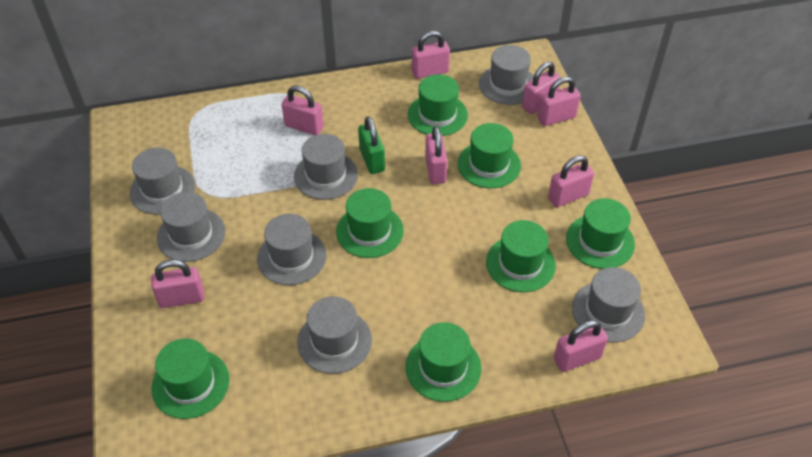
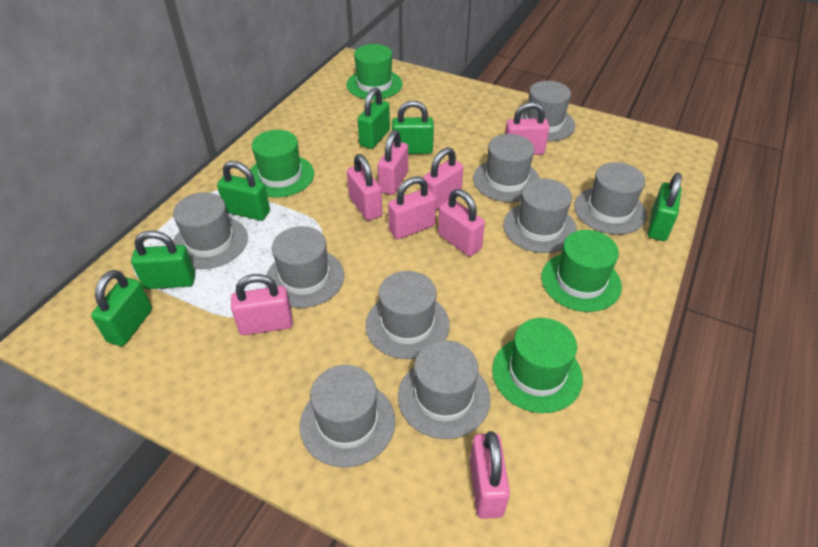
green hat: [151,339,229,419] [336,188,404,258] [405,322,482,402] [408,74,468,136] [457,123,521,188] [486,220,556,292] [566,198,635,269] = 7 -> [250,130,314,197] [347,44,403,100] [492,318,583,413] [541,230,622,312] = 4
green padlock: [358,116,385,174] = 1 -> [91,270,152,346] [131,230,195,289] [217,161,270,221] [358,87,390,149] [392,101,434,154] [648,173,682,241] = 6
grey hat: [130,148,196,215] [157,192,225,262] [257,214,326,285] [294,134,358,200] [297,296,372,374] [479,45,534,105] [572,267,645,343] = 7 -> [173,192,248,269] [265,226,344,308] [300,365,395,468] [366,271,450,359] [398,340,490,439] [473,134,540,202] [503,178,577,253] [520,81,575,141] [574,162,647,235] = 9

